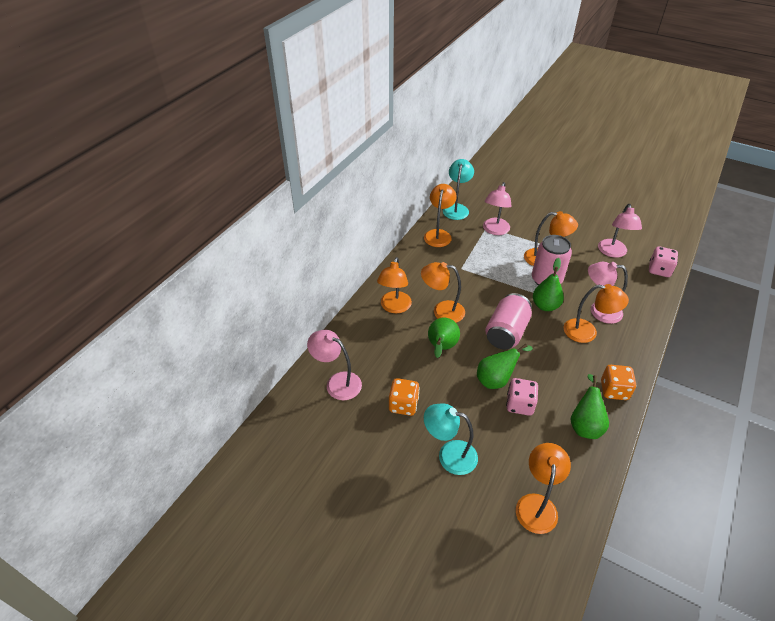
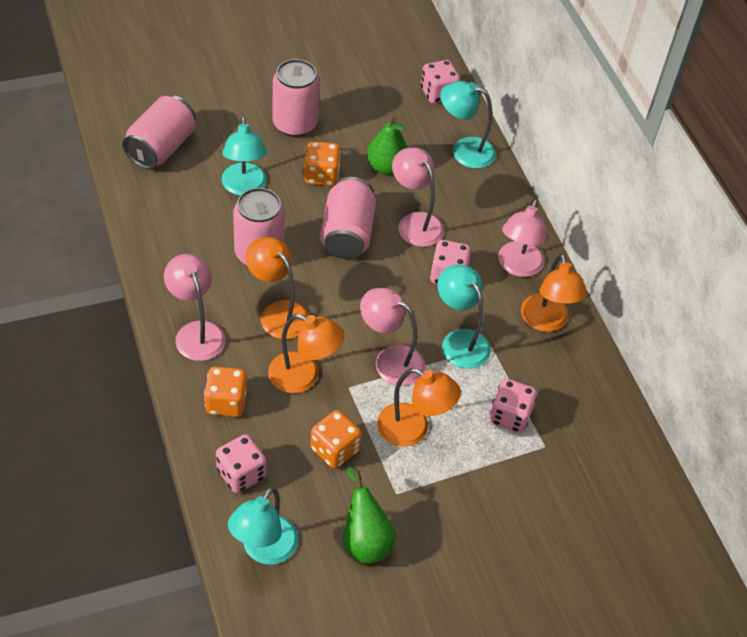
green pear: [428,318,460,358] [477,343,533,389] [533,258,564,311] [570,374,609,439] = 4 -> [343,467,396,563] [367,117,408,175] = 2
orange dice: [389,378,420,416] [601,365,636,400] = 2 -> [204,366,247,417] [304,141,341,186] [310,410,362,468] = 3
orange lamp: [377,257,412,313] [421,262,465,323] [424,184,457,247] [516,443,571,534] [524,211,578,266] [564,284,629,343] = 6 -> [246,237,309,339] [268,314,345,393] [377,368,461,447] [521,254,587,332] = 4
pink can: [485,293,532,350] [532,235,572,285] = 2 -> [122,95,196,169] [233,188,285,265] [272,59,320,137] [320,177,376,259] = 4
pink dice: [506,378,538,416] [649,246,678,277] = 2 -> [216,434,266,493] [421,60,460,104] [430,240,471,284] [489,379,537,433] = 4
turquoise lamp: [424,403,478,475] [443,159,474,220] = 2 -> [222,117,267,196] [228,487,298,565] [438,264,491,369] [440,81,496,169] = 4

